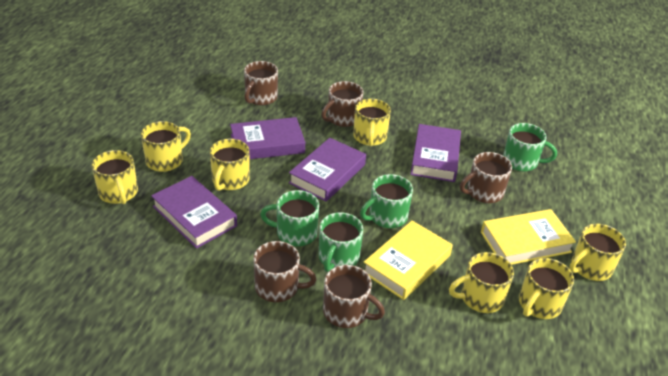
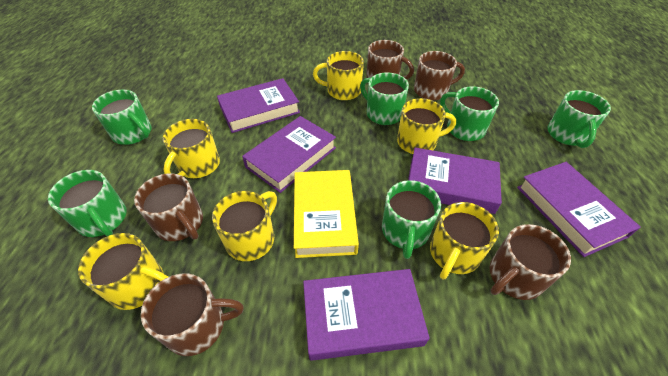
green mug: [260,190,319,246] [318,212,363,272] [360,174,413,228] [503,123,557,171] = 4 -> [48,170,127,237] [92,90,152,145] [360,73,409,125] [382,180,441,259] [440,86,499,141] [547,90,611,148] = 6
purple book: [151,176,237,249] [230,117,305,159] [289,138,366,202] [410,124,461,182] = 4 -> [217,78,300,133] [242,116,336,193] [303,269,429,361] [408,147,502,214] [517,162,641,257] = 5
yellow book: [364,220,453,300] [481,209,576,265] = 2 -> [294,170,359,258] = 1
yellow mug: [92,150,138,204] [141,121,191,172] [210,139,250,191] [353,99,391,146] [449,252,514,313] [519,258,574,319] [569,223,626,281] = 7 -> [78,233,168,310] [163,119,220,178] [212,191,277,261] [313,51,364,100] [397,98,456,154] [430,202,499,280] = 6

